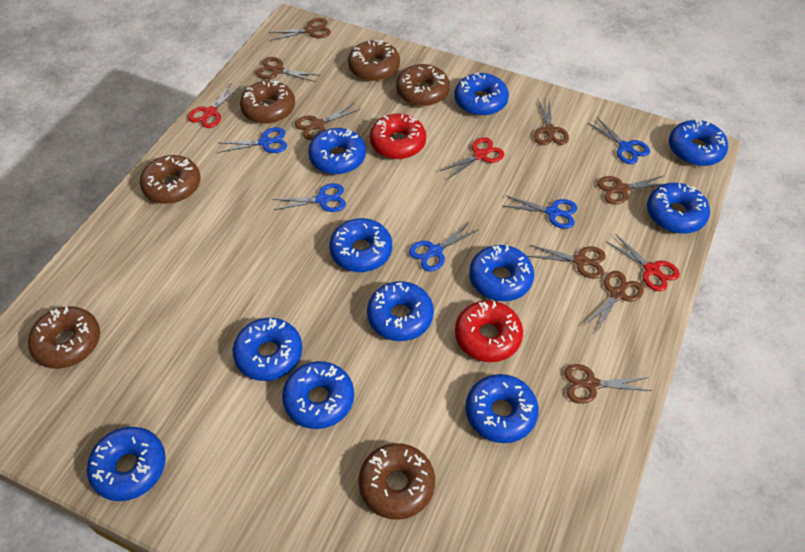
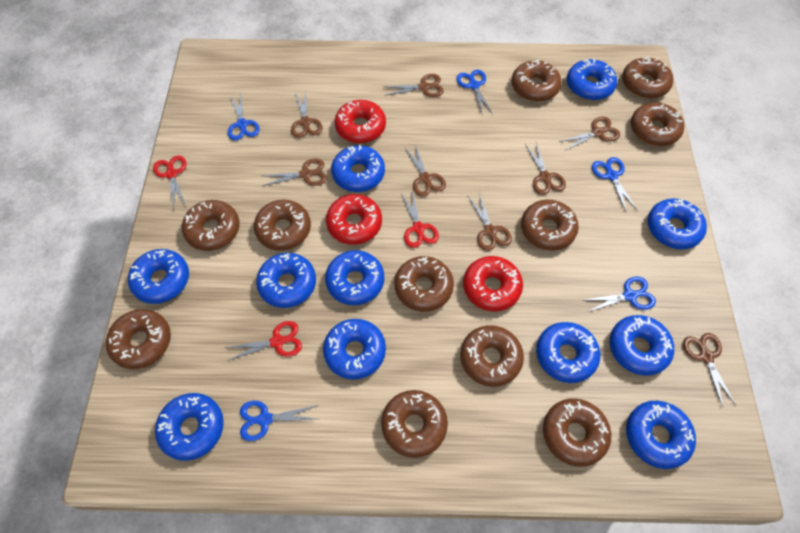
brown donut: [28,306,100,369] [140,155,200,204] [240,80,295,124] [348,40,400,81] [358,443,435,520] [396,64,450,106] = 6 -> [106,309,171,369] [182,200,240,251] [254,200,311,251] [381,390,448,458] [394,256,454,312] [460,325,524,387] [512,59,562,102] [521,200,579,251] [543,398,611,467] [622,57,673,99] [631,102,684,146] = 11
red donut: [370,114,426,159] [455,300,523,362] = 2 -> [326,194,382,245] [335,100,386,143] [463,256,523,311] = 3

